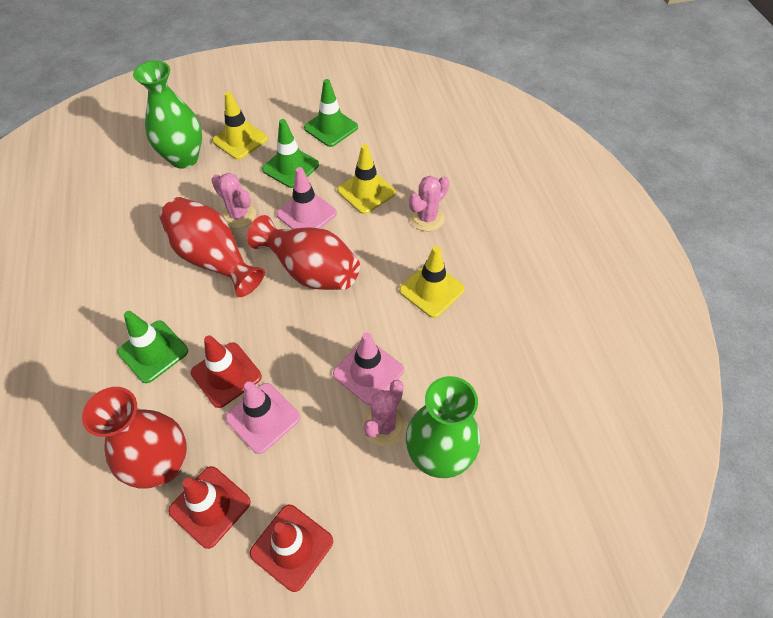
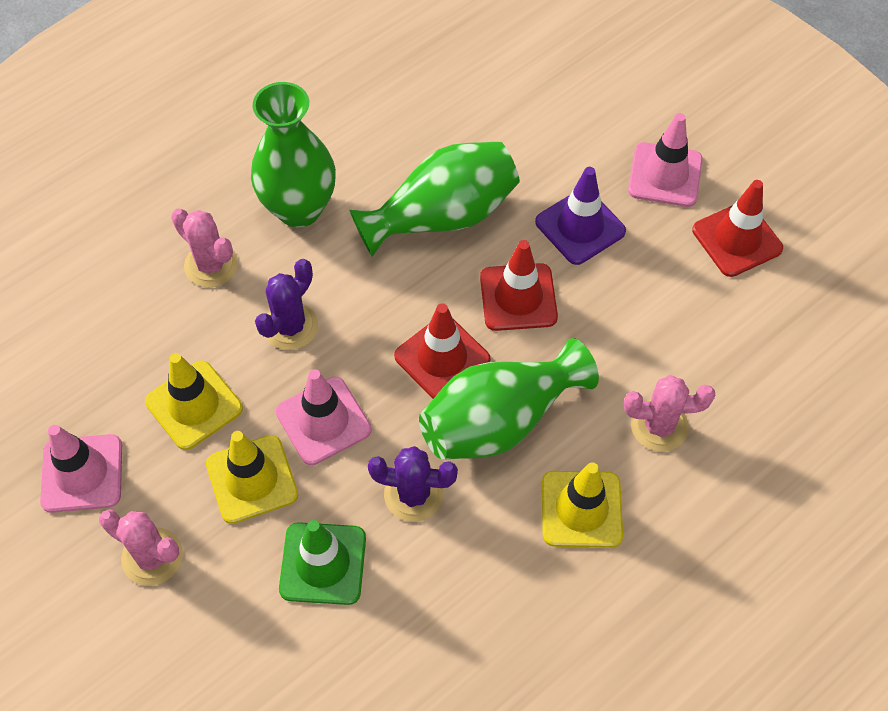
green traffic cone: [118,311,188,383] [262,119,319,188] [304,79,358,147] = 3 -> [279,520,366,605] = 1
green vase: [133,61,202,169] [406,376,480,478] = 2 -> [251,82,336,227] [350,141,520,257] [419,338,599,460] = 3
purple cactus: none = 0 -> [255,259,318,350] [368,446,458,522] = 2
purple traffic cone: none = 0 -> [535,167,626,265] = 1
red vase: [82,387,187,489] [160,197,265,297] [247,215,360,290] = 3 -> none = 0

